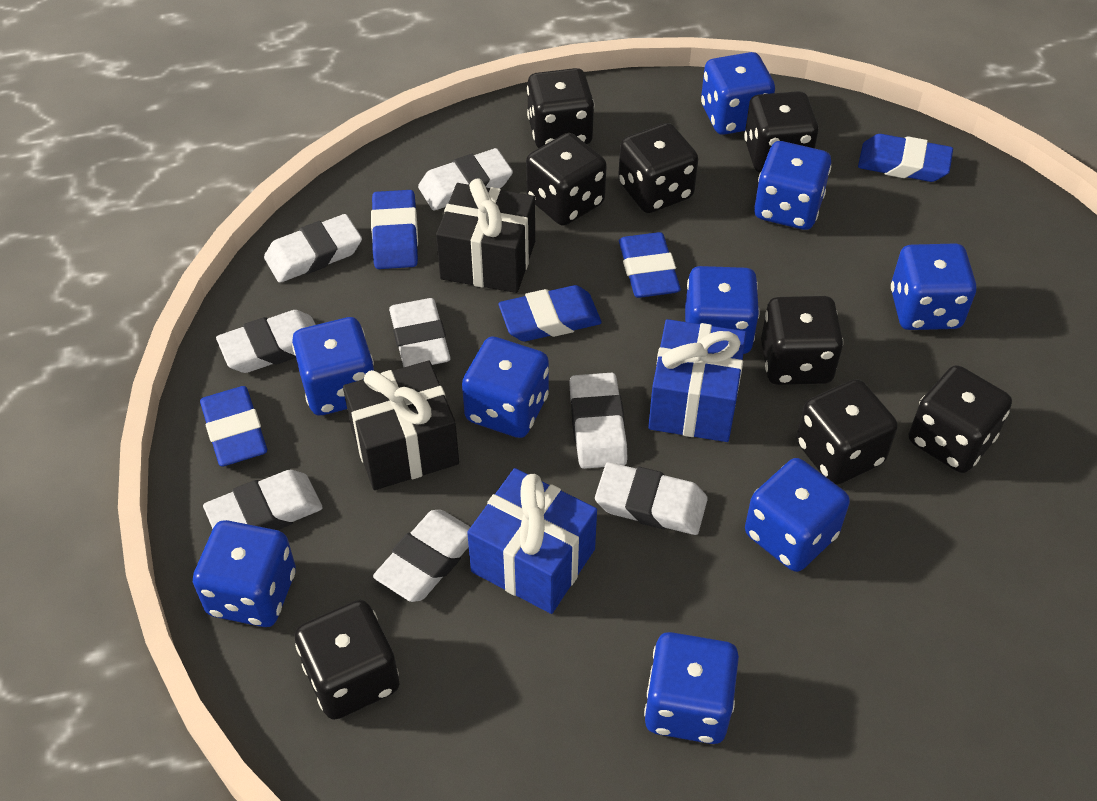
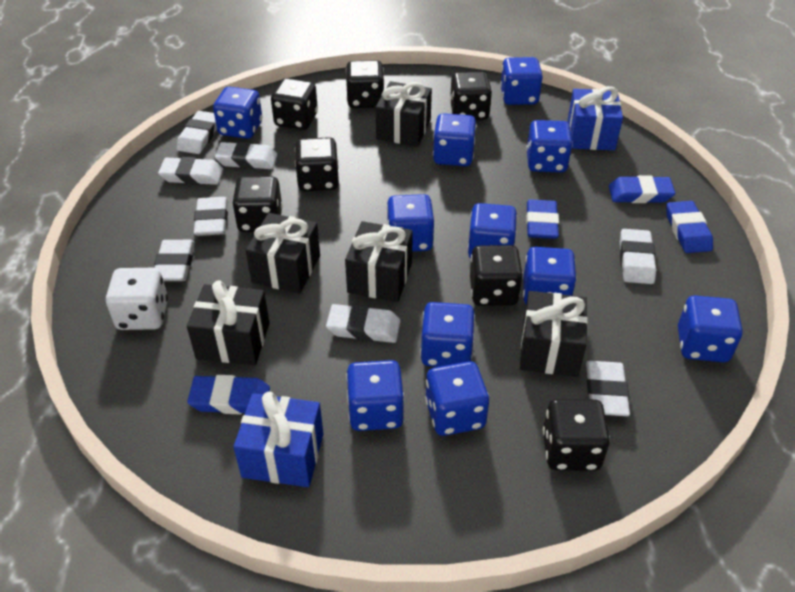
black dice: [295,600,400,720] [526,133,607,226] [527,68,594,148] [618,123,698,213] [744,91,819,173] [761,296,843,385] [796,379,898,485] [909,365,1012,473] = 8 -> [232,176,282,232] [271,78,318,130] [295,137,339,192] [346,60,384,108] [450,72,492,120] [470,245,523,306] [543,399,610,471] = 7
black gift: [343,361,459,490] [436,178,535,293] = 2 -> [187,280,270,365] [246,213,320,294] [345,221,413,302] [376,81,432,147] [520,291,588,377] = 5
blue dice: [193,520,296,627] [292,317,374,415] [462,337,549,438] [644,632,739,744] [685,266,759,354] [701,52,775,135] [745,458,850,572] [754,141,831,230] [891,243,977,330] = 9 -> [213,87,262,139] [346,360,404,431] [387,194,434,252] [420,302,475,367] [425,361,489,436] [433,113,476,166] [467,203,517,259] [500,57,543,105] [523,247,577,304] [526,120,573,173] [678,296,743,362] = 11
blue eraser: [200,386,267,467] [371,190,418,269] [499,285,602,341] [619,232,681,298] [858,134,953,182] = 5 -> [187,375,270,414] [526,199,559,239] [609,175,675,203] [666,201,713,253] = 4
white dice: none = 0 -> [106,268,168,330] = 1

